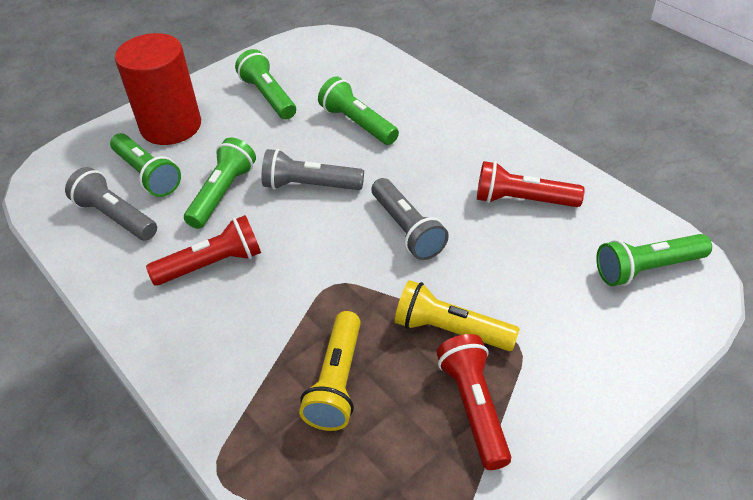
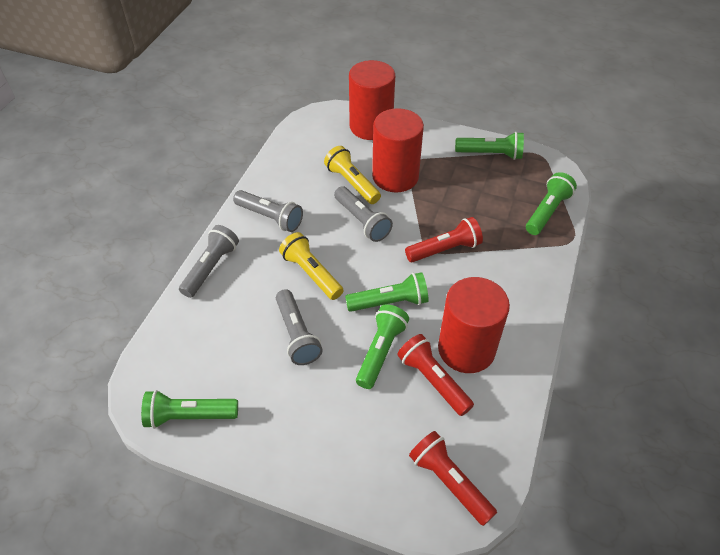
grey flashlight: [65,167,157,241] [261,149,364,190] [372,178,449,260] = 3 -> [179,225,239,298] [233,190,303,232] [276,289,323,365] [334,186,393,242] = 4
red cylinder: [115,33,201,145] = 1 -> [349,60,395,140] [372,108,424,192] [438,277,510,373] = 3

